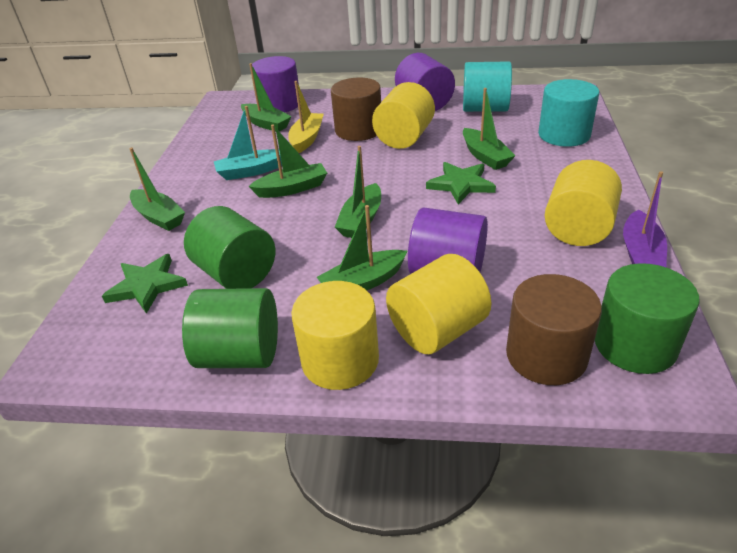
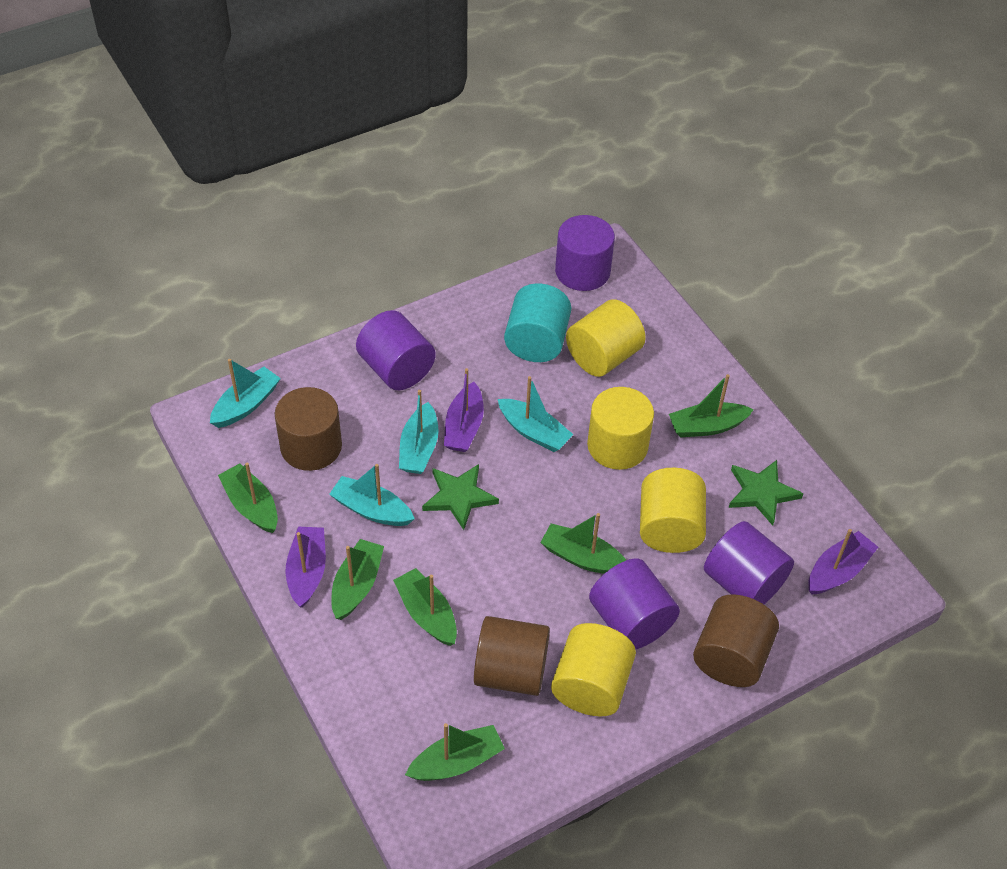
brown cylinder: [331,78,381,141] [506,274,602,385] = 2 -> [275,387,342,471] [474,616,550,696] [693,594,779,687] = 3
green cylinder: [182,288,278,368] [184,206,275,289] [595,263,700,374] = 3 -> none = 0
purple boat: [623,171,667,267] = 1 -> [286,527,326,608] [444,368,484,452] [808,529,878,595] = 3
purple cylinder: [252,56,299,113] [395,53,455,111] [408,207,488,274] = 3 -> [356,310,436,390] [555,215,615,291] [589,558,680,650] [704,521,794,604] = 4
turquoise boat: [214,106,282,180] = 1 -> [210,359,281,428] [329,464,415,526] [399,390,439,474] [498,376,574,452] = 4
turquoise cylinder: [463,61,512,112] [538,79,599,147] = 2 -> [504,283,571,362] = 1
yellow boat: [288,81,324,153] = 1 -> none = 0

